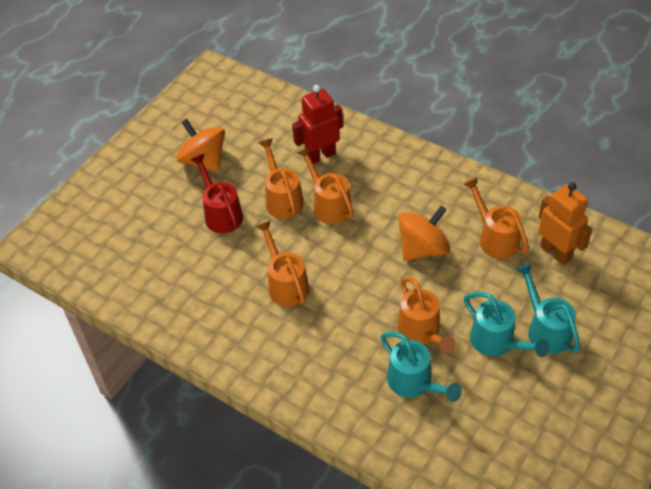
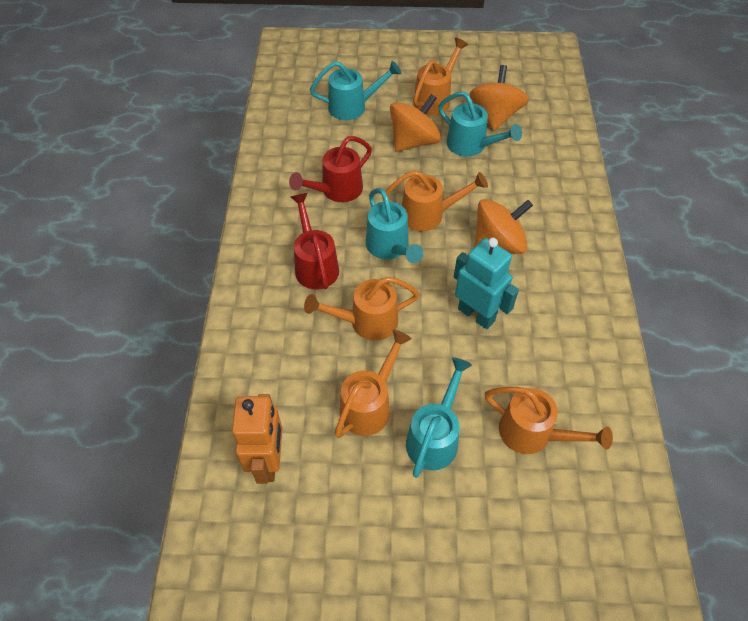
orange spinning top: [176,119,225,172] [398,206,450,261] = 2 -> [390,94,441,152] [469,65,529,130] [474,199,533,254] = 3
red robot: [292,85,343,164] = 1 -> none = 0
red watering can: [190,154,243,233] = 1 -> [289,136,372,202] [291,193,339,289] = 2
turquoise robot: none = 0 -> [454,238,519,329] = 1
turquoise watering can: [381,332,462,402] [464,292,549,357] [516,263,580,354] = 3 -> [310,61,401,120] [366,188,423,263] [406,357,472,478] [438,92,522,157] = 4

